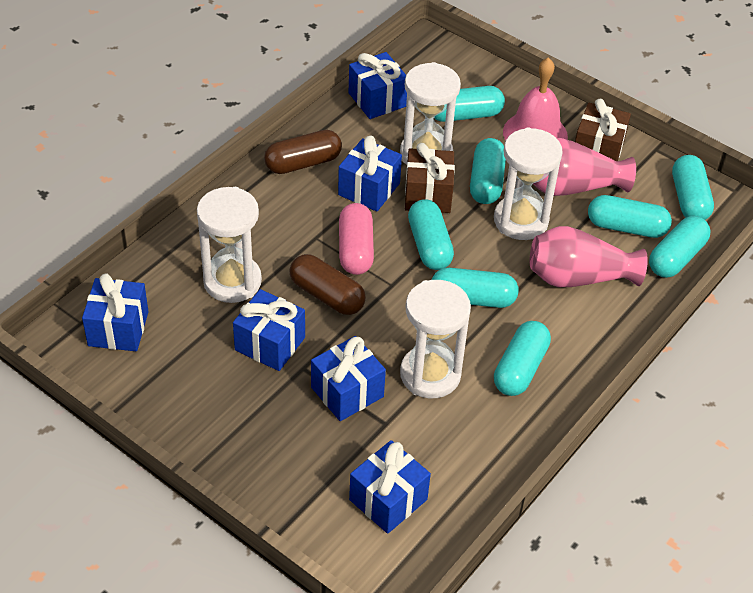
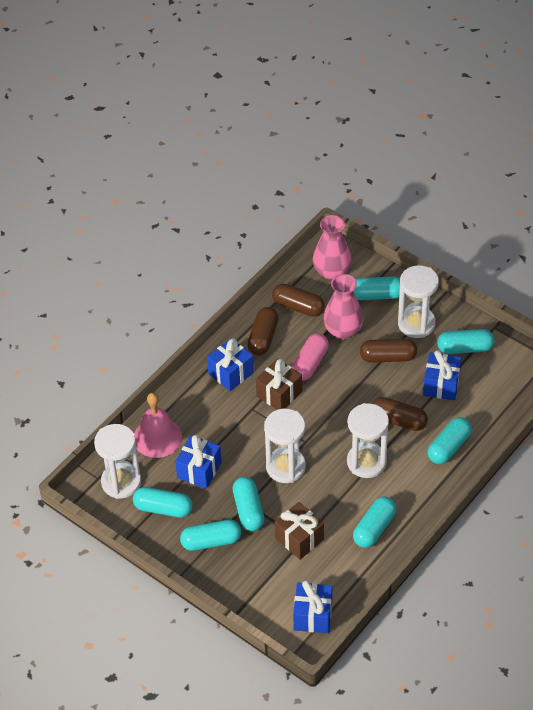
blue gift: [82,273,149,351] [233,289,305,371] [311,336,386,421] [338,136,402,212] [349,52,407,119] [349,440,431,534] = 6 -> [175,435,222,489] [207,338,254,391] [293,581,332,633] [423,350,461,400] = 4
brown capsule: [264,130,342,174] [289,254,366,315] = 2 -> [247,307,279,355] [272,284,325,317] [360,338,417,363] [372,397,428,431] = 4
turquoise capsule: [408,199,454,270] [432,268,519,308] [434,86,505,122] [470,138,506,204] [494,321,551,396] [588,195,672,238] [649,216,711,278] [672,155,714,220] = 8 -> [133,487,193,518] [180,520,241,551] [233,477,264,531] [353,277,400,300] [353,497,396,548] [428,417,472,464] [437,329,494,354] = 7

